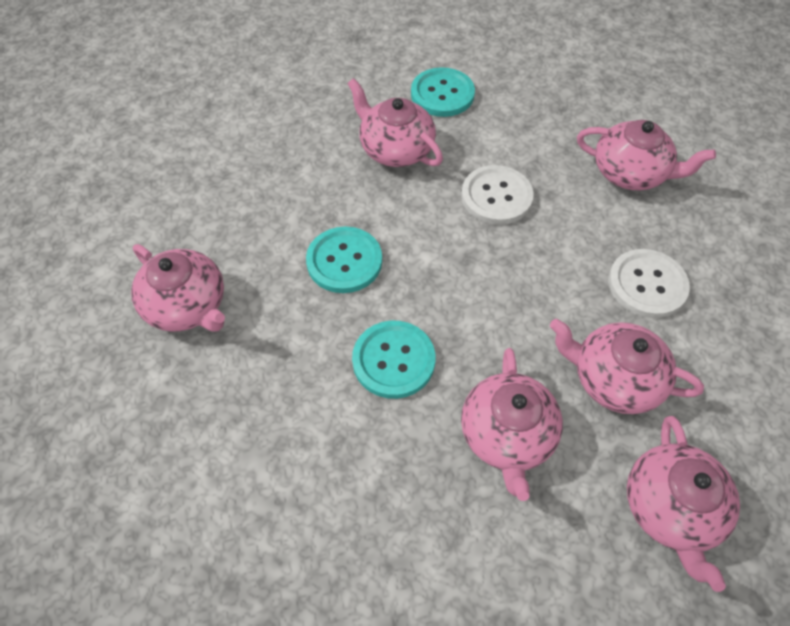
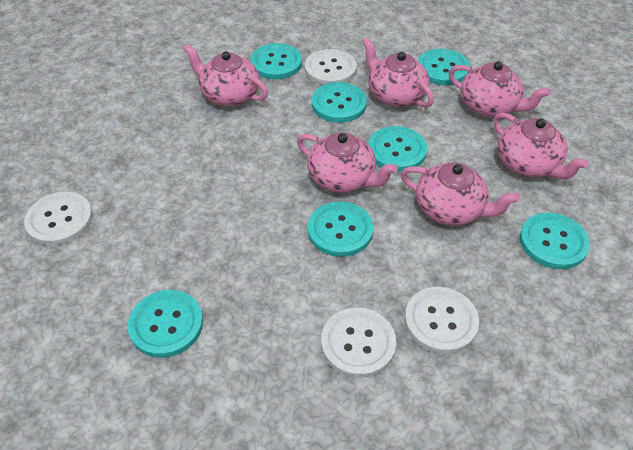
turquoise button: [306,226,382,293] [352,321,435,399] [411,67,475,117] = 3 -> [128,290,203,358] [250,43,302,79] [308,201,373,257] [312,82,367,123] [368,126,427,172] [418,49,470,85] [520,213,590,269] = 7
white button: [461,165,534,225] [608,249,690,318] = 2 -> [24,192,93,246] [305,49,357,85] [321,308,396,378] [405,287,479,354] = 4

